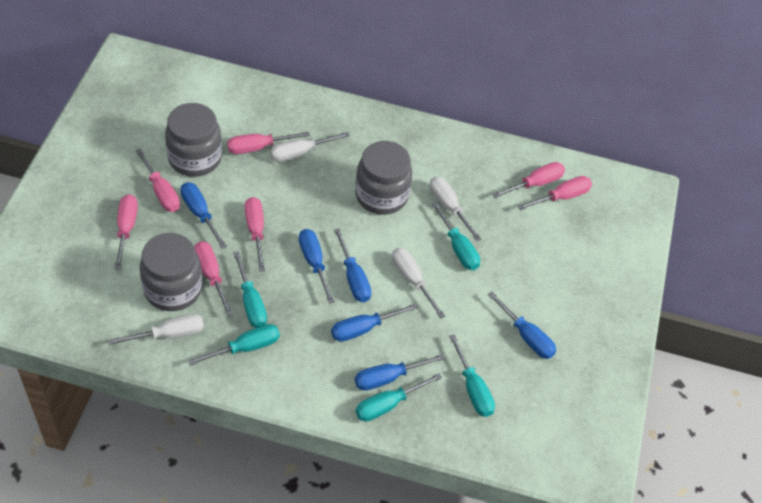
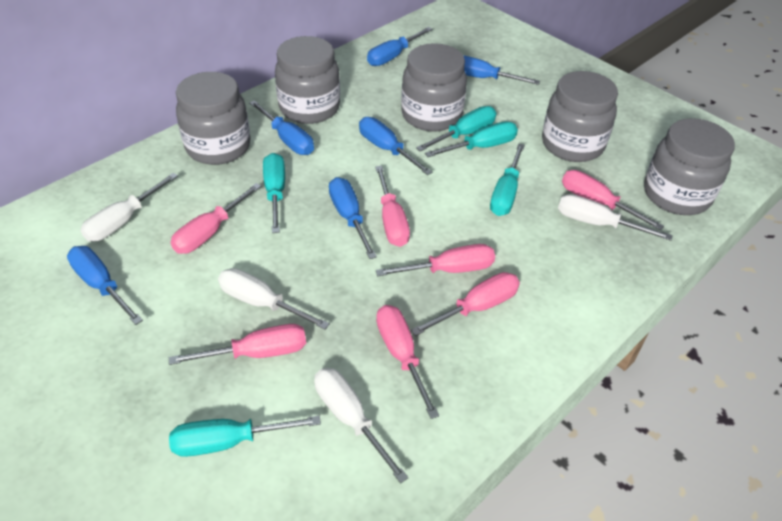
grey jar: [140,233,202,311] [165,103,222,177] [355,141,412,215] = 3 -> [176,72,251,165] [275,36,340,124] [401,43,467,132] [542,71,618,162] [644,118,735,215] = 5

